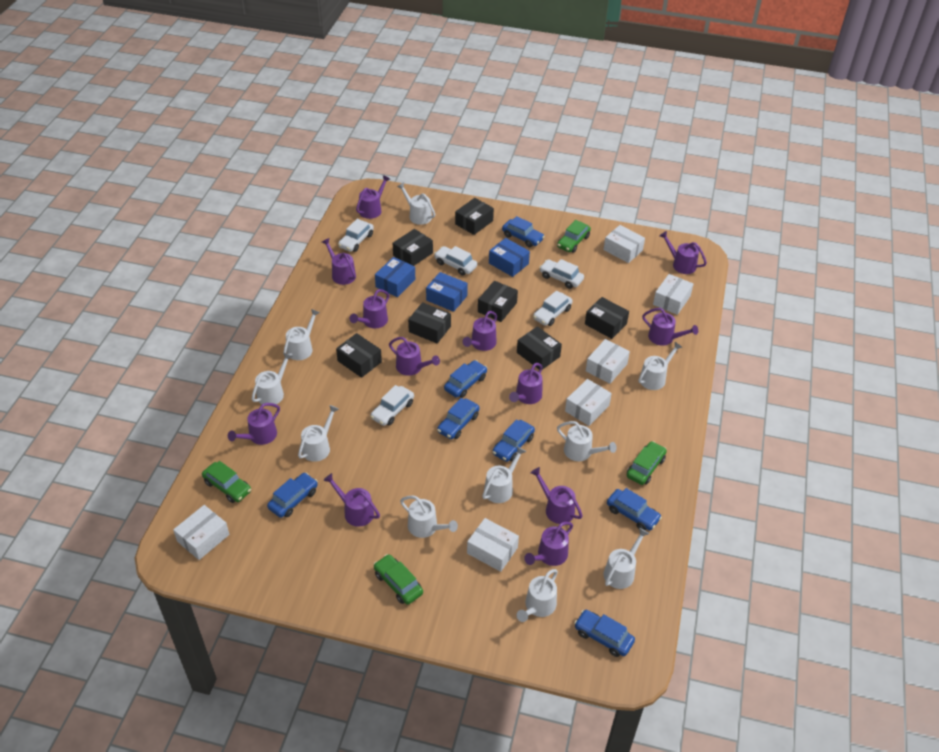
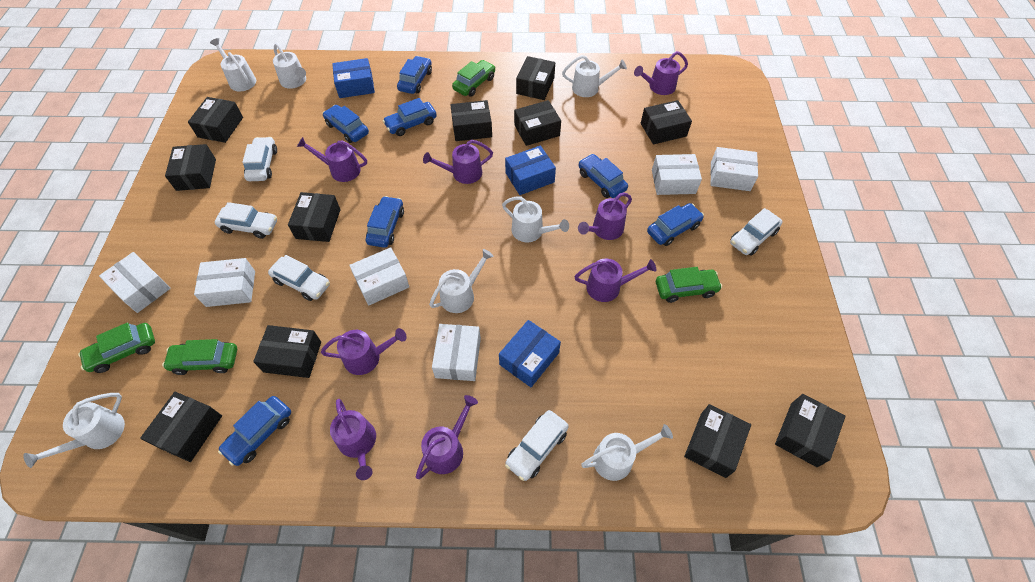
black box: [336,333,382,378] [393,229,433,266] [408,302,451,343] [455,198,494,235] [478,281,518,322] [517,326,562,370] [585,297,629,339] = 7 -> [140,392,222,462] [165,144,216,191] [188,97,243,143] [253,325,321,378] [288,192,340,242] [451,100,492,141] [514,100,561,146] [516,56,555,100] [641,100,692,144] [684,404,751,478] [775,394,846,467] = 11
purple watering can: [228,403,280,445] [322,238,356,285] [323,473,380,527] [350,289,389,328] [356,175,390,219] [389,337,440,376] [463,311,497,351] [509,363,542,404] [524,522,573,566] [531,467,583,524] [642,308,698,346] [660,231,707,274] = 12 -> [297,137,367,182] [321,328,407,375] [330,399,376,480] [416,395,478,479] [423,140,493,184] [574,259,657,302] [578,193,632,240] [634,51,688,95] = 8
white watering can: [252,352,293,404] [283,309,320,360] [298,405,339,462] [397,182,435,225] [400,495,458,538] [482,446,526,503] [517,569,558,622] [557,421,617,461] [604,528,649,589] [638,342,682,390] = 10 -> [23,393,125,468] [210,38,256,92] [273,43,306,89] [429,249,494,313] [502,196,569,242] [562,55,627,97] [581,424,673,481] = 7

